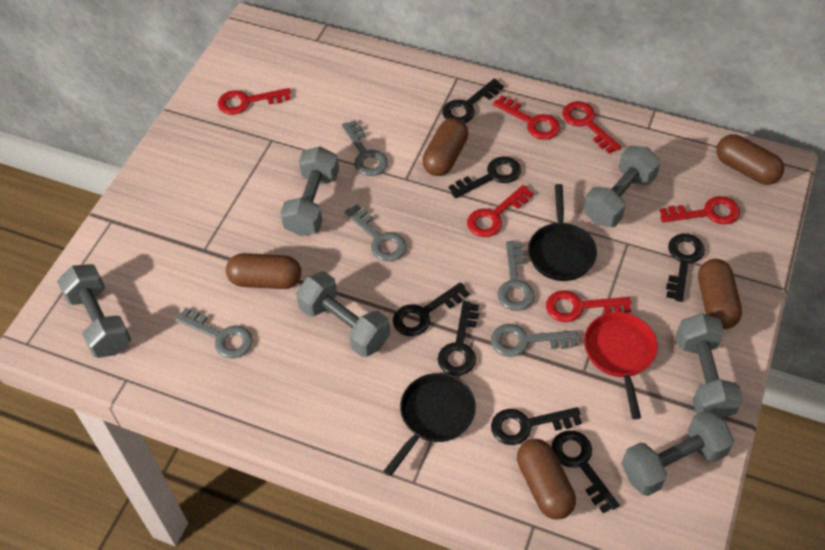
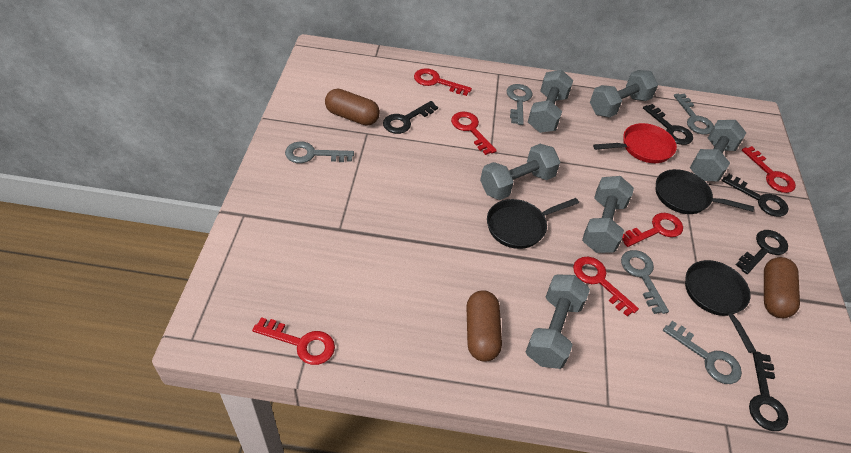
black key: [393,282,469,336] [438,301,479,376] [442,79,503,123] [449,156,521,198] [491,407,582,445] [552,430,619,513] [666,234,705,302] = 7 -> [383,101,438,134] [643,104,693,145] [722,174,789,217] [736,230,788,274] [749,351,789,431] = 5
black pan: [384,373,476,476] [528,184,597,281] = 2 -> [487,198,579,249] [656,169,754,214] [685,260,756,353] = 3
brown capsule: [226,253,301,289] [422,118,468,176] [517,439,576,520] [698,259,742,329] [716,134,784,185] = 5 -> [325,89,380,126] [466,290,502,361] [764,257,800,318] = 3

